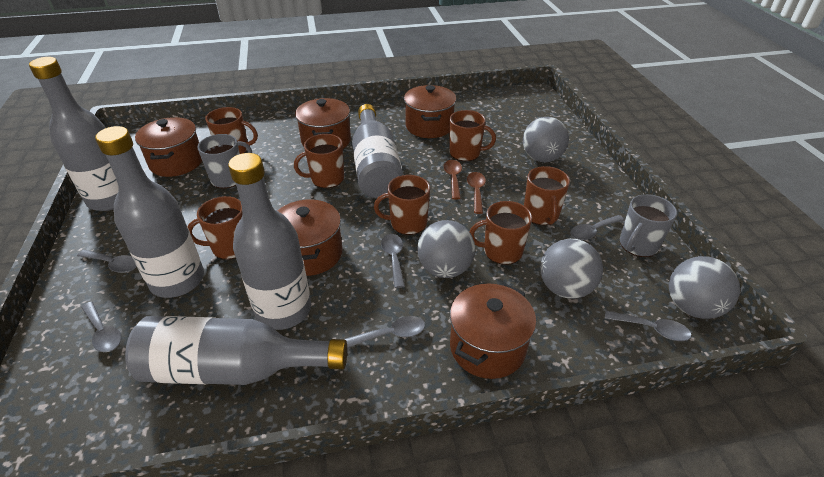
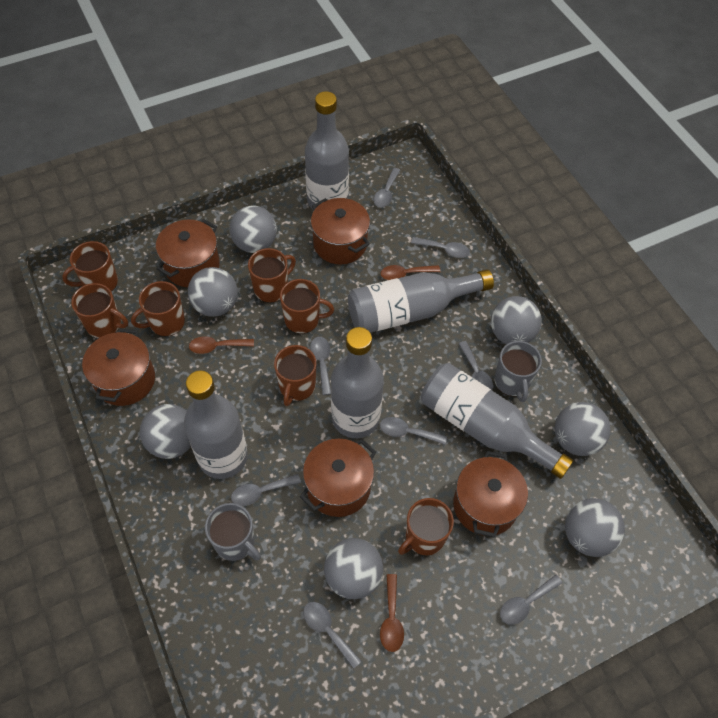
brown spoon: [444,160,462,199] [467,172,486,214] = 2 -> [189,336,254,354] [380,574,404,652] [381,265,440,280] = 3
grey ball: [417,220,475,278] [523,117,569,162] [540,239,603,299] [669,256,740,319] = 4 -> [140,404,191,459] [188,267,238,317] [229,205,277,253] [324,538,383,599] [491,296,542,344] [555,402,611,456] [565,498,625,557] = 7
grey spoon: [77,250,137,273] [81,302,121,352] [345,316,425,348] [381,234,405,288] [570,215,624,240] [605,311,692,341] = 6 -> [231,474,301,506] [303,602,361,669] [310,337,331,395] [373,168,400,207] [380,417,447,445] [411,237,470,258] [458,341,493,390] [500,575,562,625] = 8

